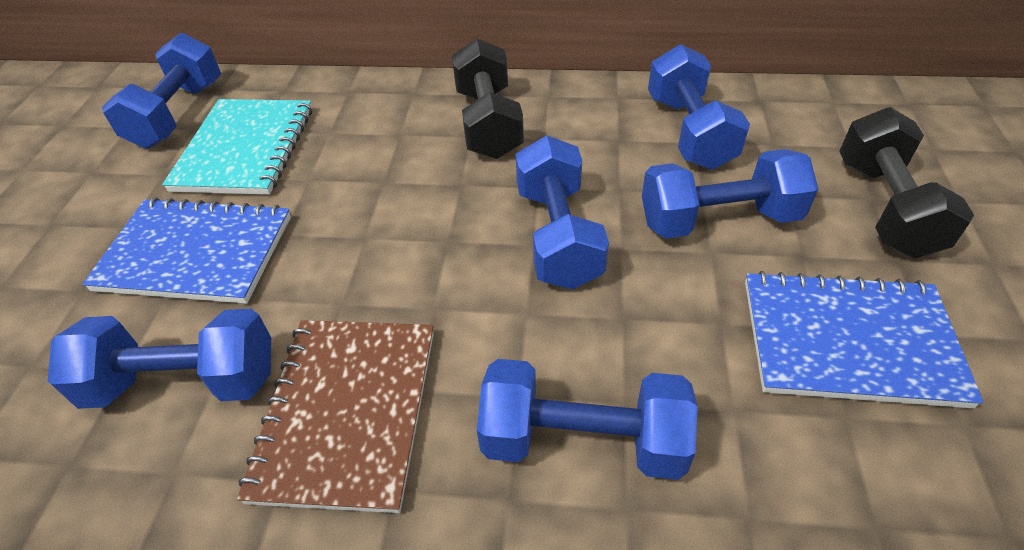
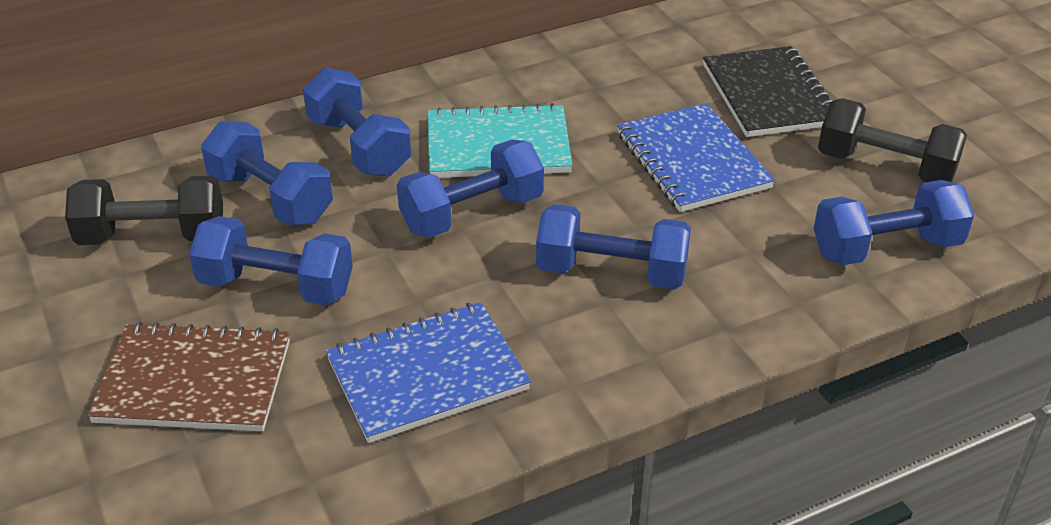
black notebook: none = 0 -> [703,46,832,137] = 1

